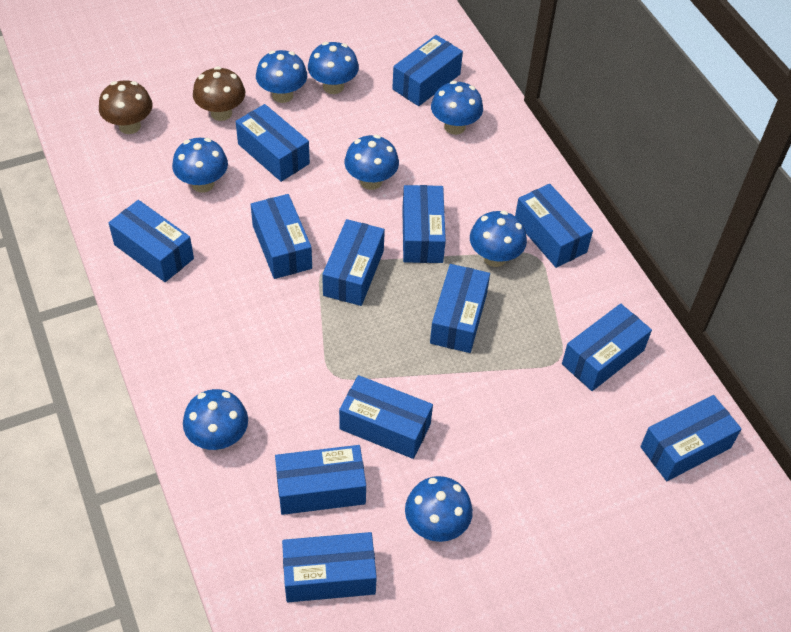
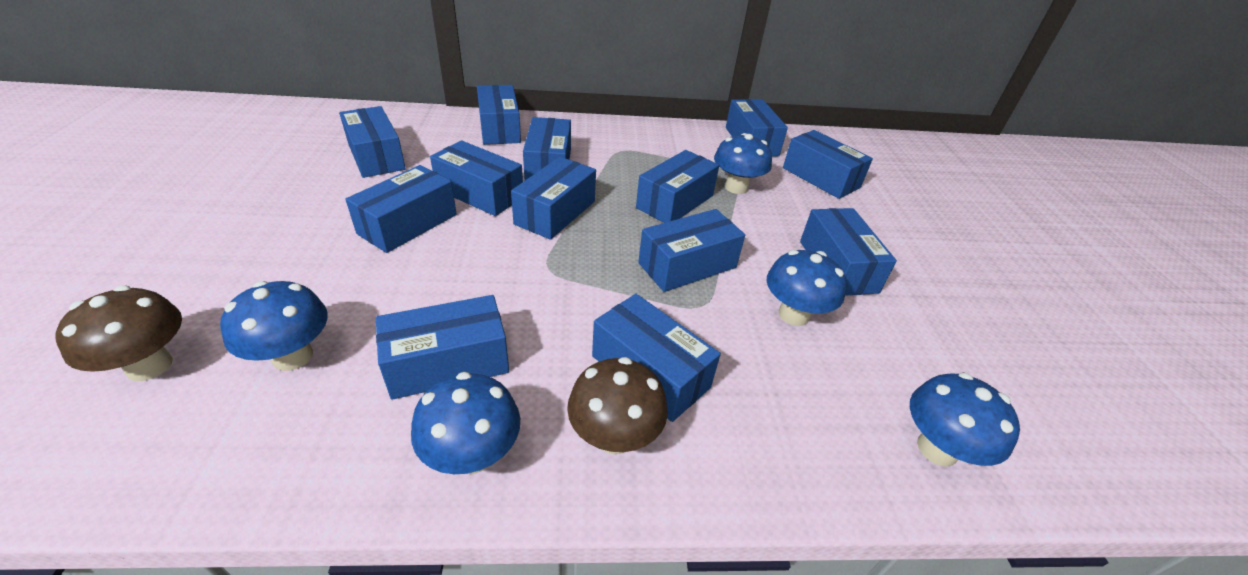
blue mushroom: [172,138,228,193] [183,389,248,450] [256,50,307,103] [308,42,359,94] [344,135,399,190] [405,476,473,542] [431,81,483,135] [470,211,527,267] = 8 -> [220,281,328,371] [411,372,520,474] [714,133,772,194] [767,250,846,326] [910,372,1020,467] = 5

